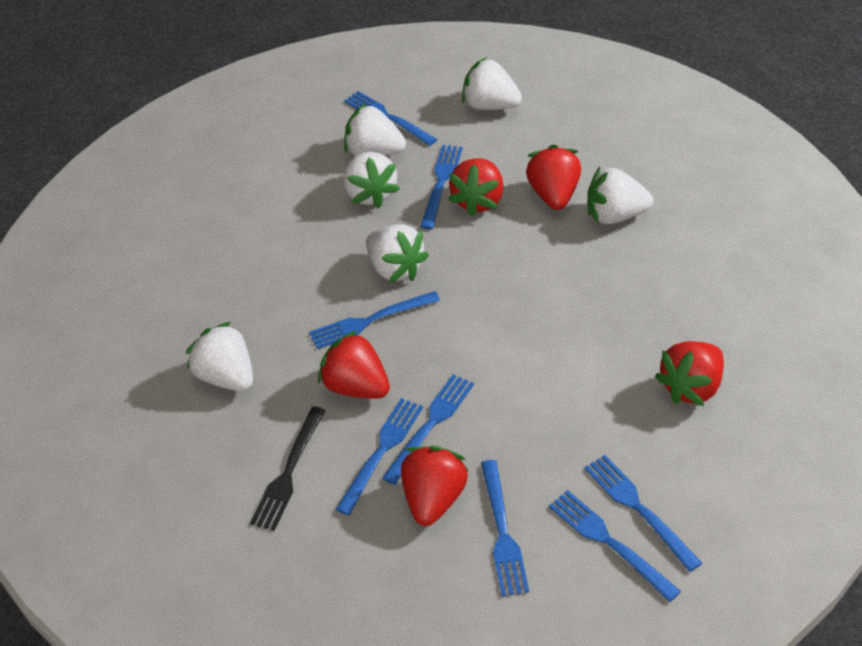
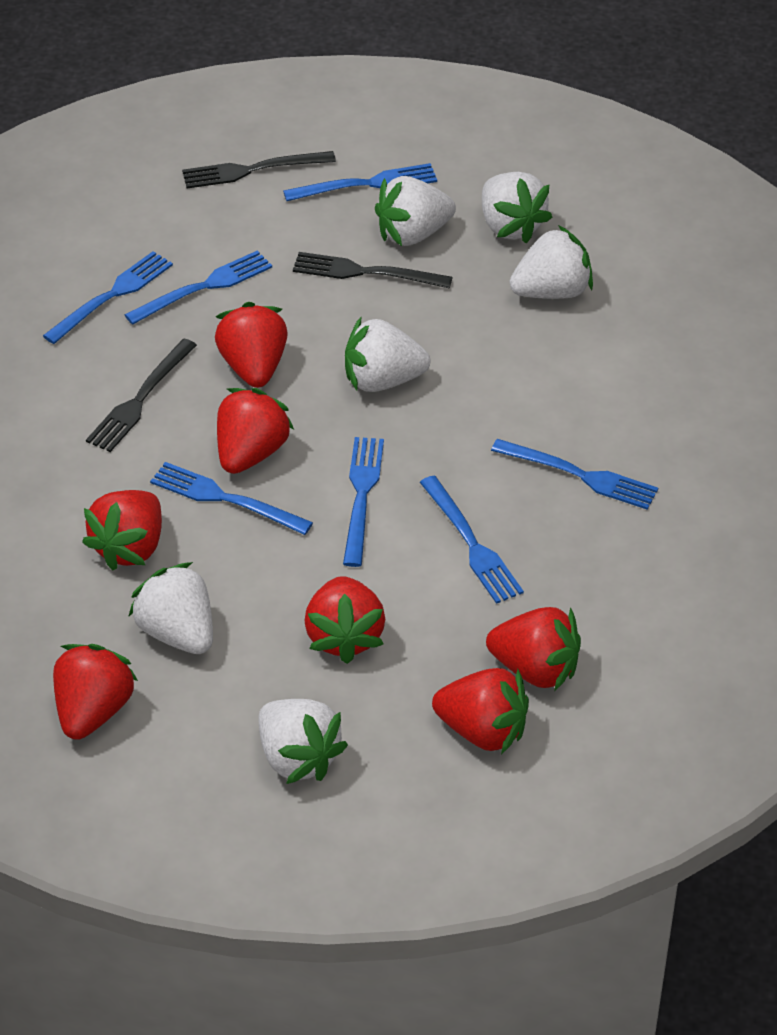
black fork: [250,406,326,531] = 1 -> [86,339,197,452] [182,151,336,189] [293,252,453,289] = 3
blue fork: [309,291,440,349] [336,398,423,515] [344,91,437,146] [382,374,474,485] [420,145,463,229] [481,460,529,596] [549,490,681,602] [585,455,702,572] = 8 -> [43,251,173,344] [124,250,272,325] [150,462,313,535] [283,163,437,201] [343,437,384,567] [420,476,524,604] [491,439,658,510] = 7
red strawberry: [318,330,390,399] [401,446,469,526] [448,159,504,217] [526,144,581,210] [655,341,724,406] = 5 -> [53,644,138,740] [82,490,162,570] [215,302,288,388] [217,388,294,474] [305,576,385,664] [432,668,529,755] [486,607,581,691] = 7

